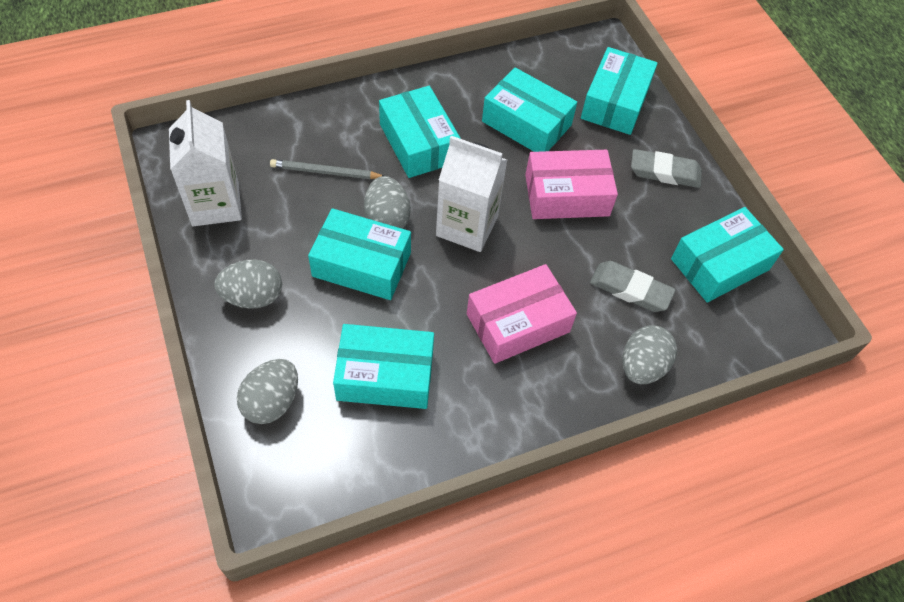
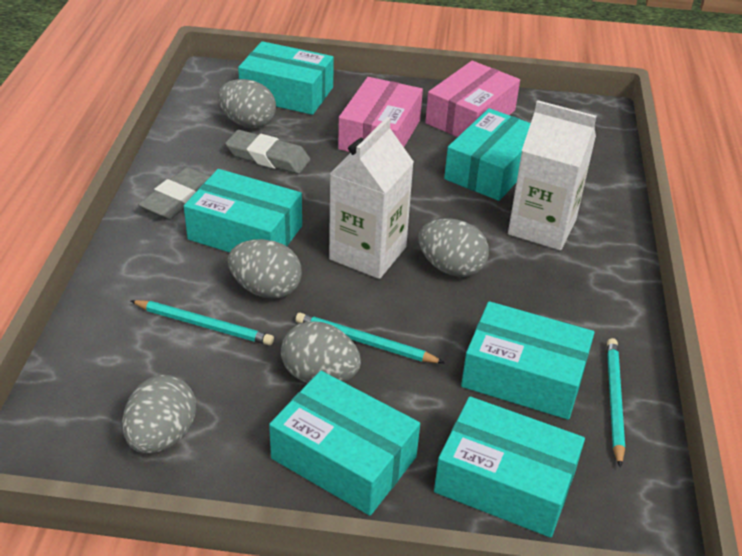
grey egg: [214,260,282,309] [237,359,298,424] [364,176,411,229] [622,325,677,384] = 4 -> [122,375,196,454] [218,79,276,129] [228,239,302,299] [281,321,361,383] [418,218,489,277] = 5
grey pencil: [270,159,384,179] = 1 -> none = 0
turquoise pencil: none = 0 -> [131,300,274,345] [296,313,444,363] [607,338,625,468] = 3

